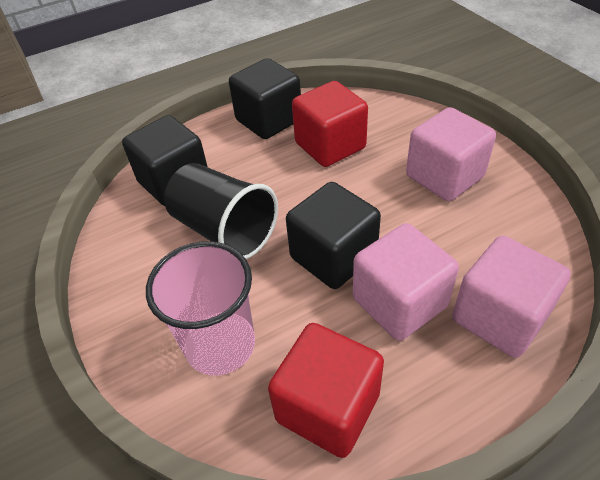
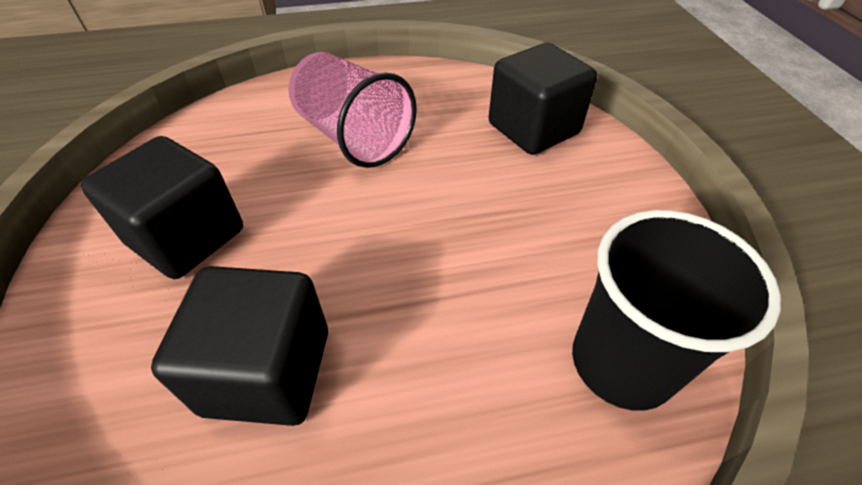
pink cube: [353,223,459,341] [406,107,496,201] [452,236,571,358] = 3 -> none = 0
red cube: [268,323,384,458] [292,81,368,167] = 2 -> none = 0

